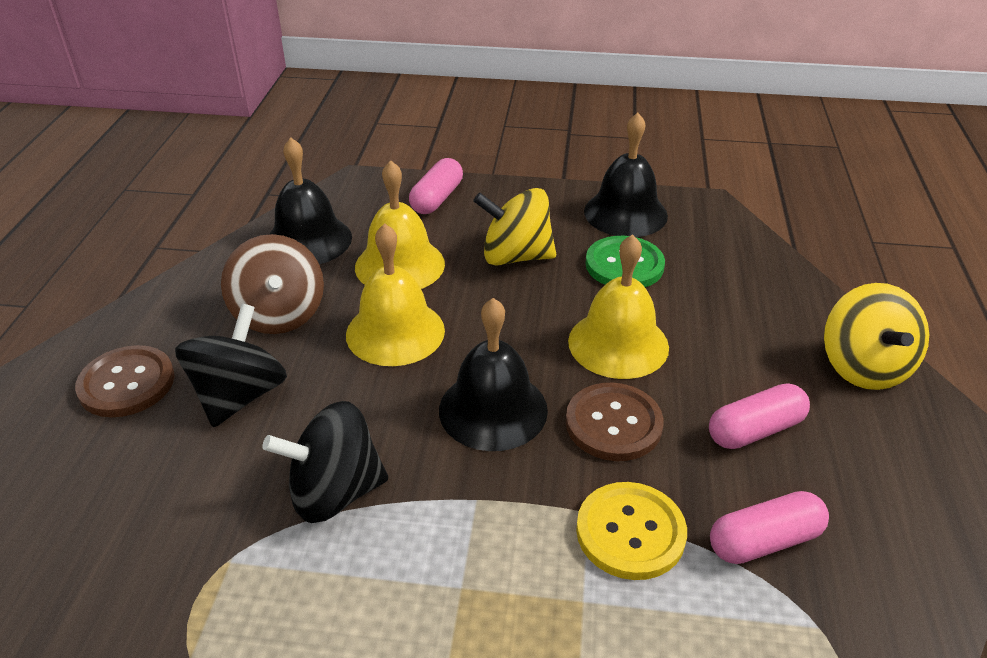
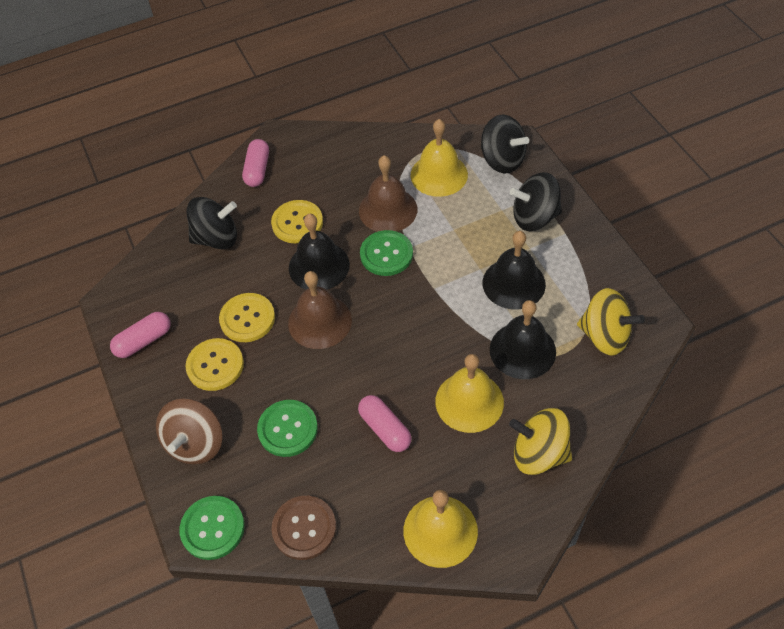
black spinning top: [175,304,287,427] [262,401,388,523] = 2 -> [187,197,237,249] [481,115,529,173] [510,172,562,231] = 3
brown bell: none = 0 -> [288,271,352,349] [359,155,417,232] = 2
brown button: [75,345,175,417] [566,382,664,461] = 2 -> [271,496,336,560] = 1
green button: [585,236,665,287] = 1 -> [179,496,245,560] [257,400,318,457] [360,230,413,276] = 3
yellow button: [576,482,687,580] = 1 -> [185,338,244,391] [219,293,275,342] [271,200,323,243] = 3

